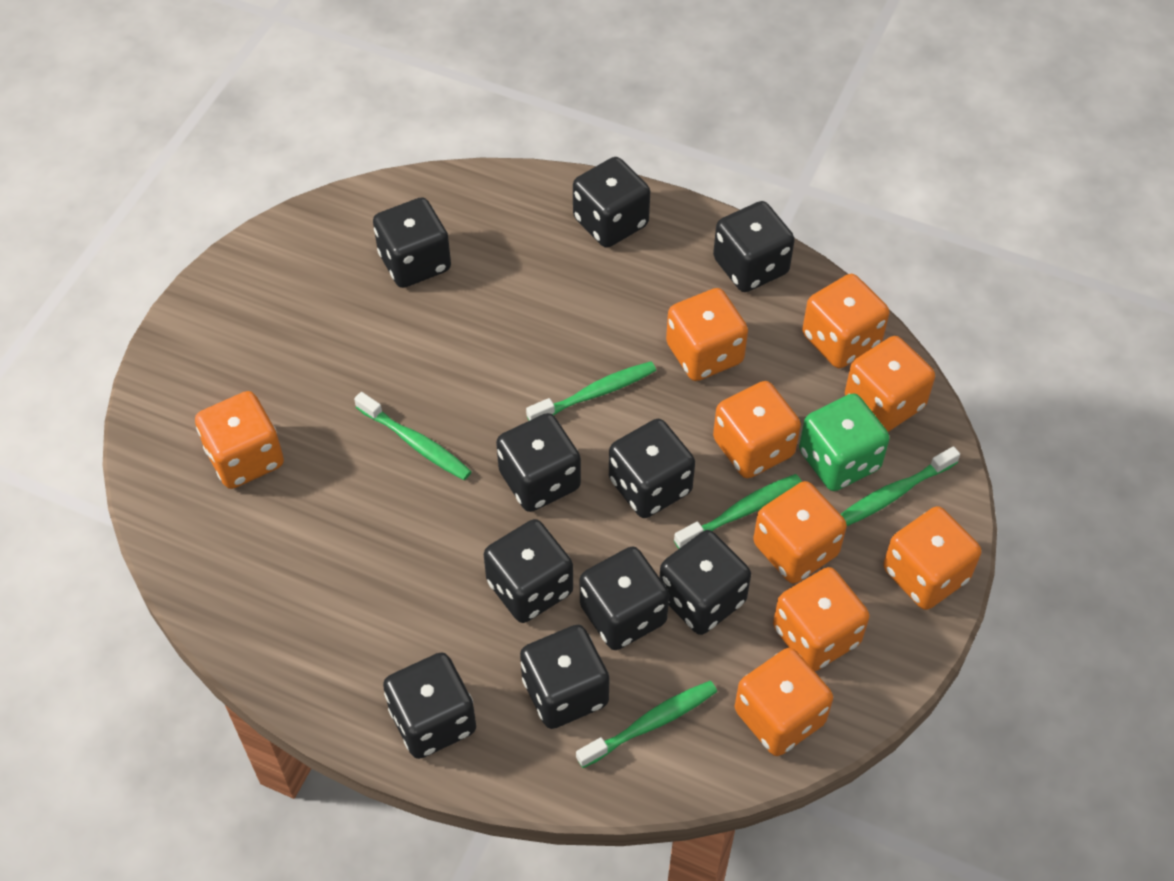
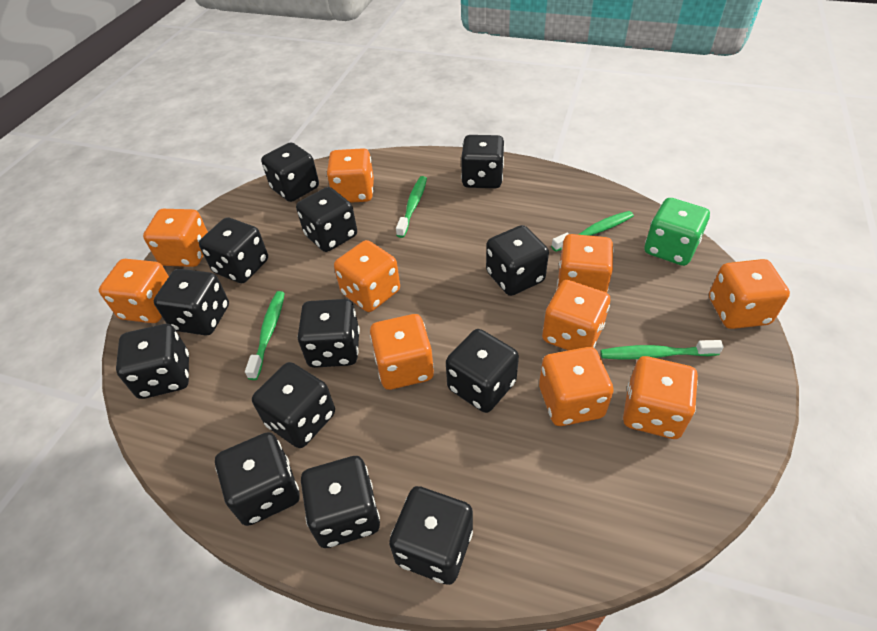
black dice: [373,197,451,288] [383,652,476,759] [484,519,573,623] [496,413,581,512] [520,625,609,729] [573,157,650,248] [580,546,669,650] [609,419,695,518] [659,530,751,635] [713,201,795,292] = 10 -> [116,324,189,399] [154,269,229,335] [199,217,268,283] [215,432,300,526] [252,362,335,448] [261,142,319,202] [296,187,357,252] [298,299,360,368] [301,456,380,548] [389,486,473,585] [446,329,519,413] [461,135,505,188] [486,225,549,296] = 13
green toothbrush: [354,392,472,480] [526,361,656,421] [576,681,717,768] [674,474,802,549] [841,446,960,526] = 5 -> [245,291,285,380] [396,176,427,238] [551,211,634,252] [600,340,724,360] = 4
orange dice: [195,391,284,489] [666,288,748,381] [713,381,801,478] [735,648,833,756] [753,481,847,584] [773,567,869,671] [802,274,889,368] [845,336,935,432] [883,506,981,610] = 9 -> [99,259,169,323] [143,209,208,267] [327,148,374,203] [334,240,400,312] [370,314,434,390] [539,347,614,426] [542,280,610,350] [557,234,614,293] [623,356,698,439] [709,259,790,329] = 10

